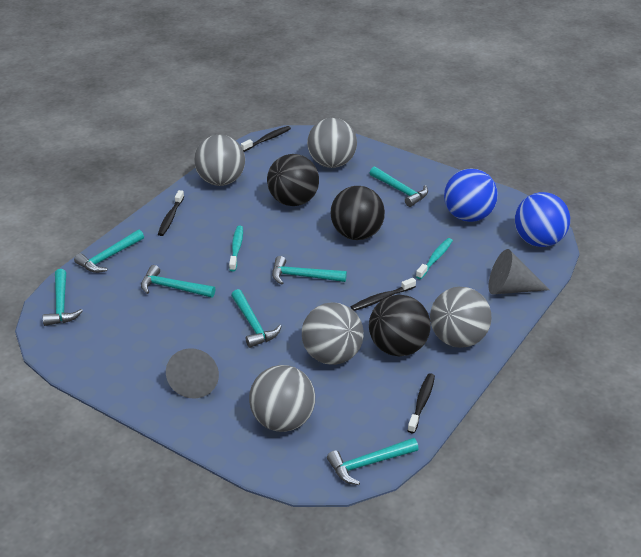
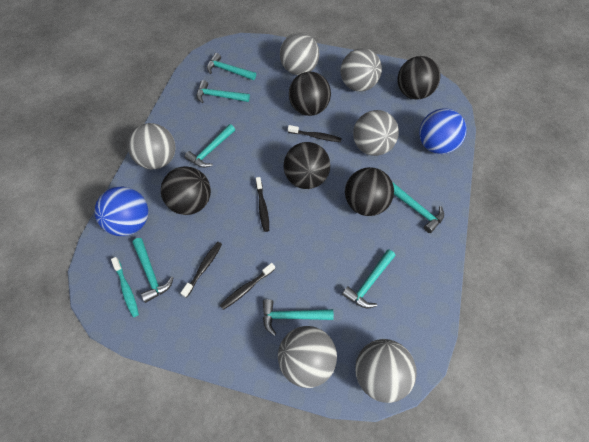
black ball: [267,154,319,206] [330,186,385,240] [369,295,431,356] = 3 -> [161,166,211,215] [284,142,330,189] [289,72,331,116] [345,167,394,216] [398,56,440,100] = 5
grey ball: [194,135,245,186] [249,365,315,432] [302,303,364,365] [307,118,357,168] [430,287,492,348] = 5 -> [127,123,176,169] [278,326,337,388] [280,33,320,75] [341,48,382,92] [353,110,399,156] [355,339,417,403] = 6
grey cone: [166,348,219,399] [488,249,549,294] = 2 -> none = 0
turquoise toothbrush: [229,226,243,272] [416,238,453,279] = 2 -> [111,257,139,317] = 1

